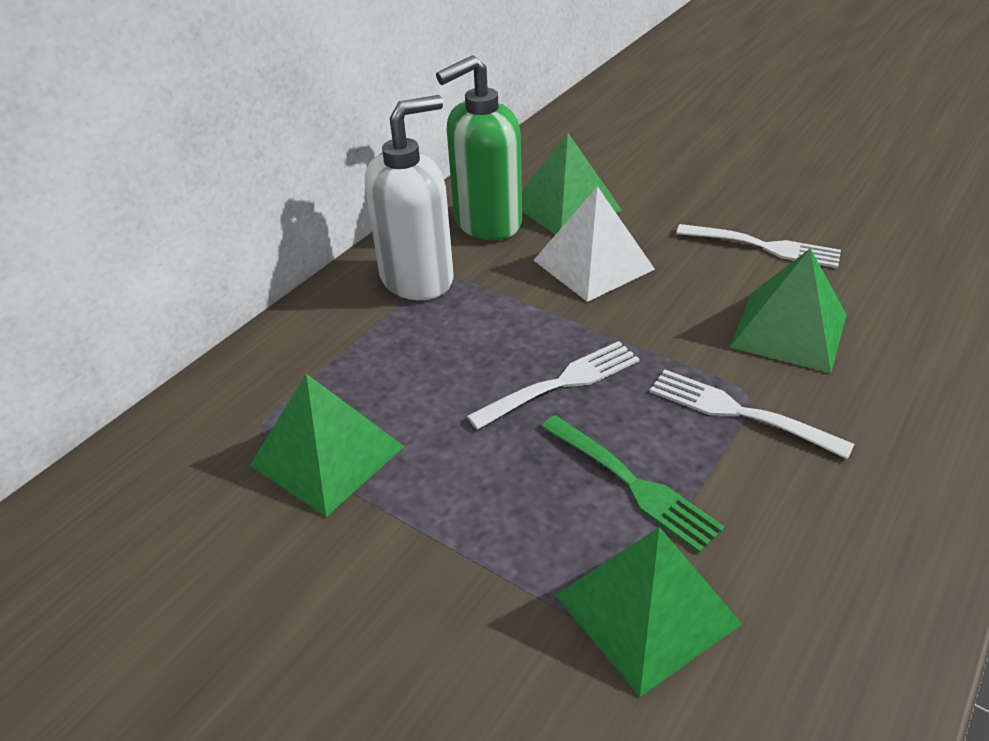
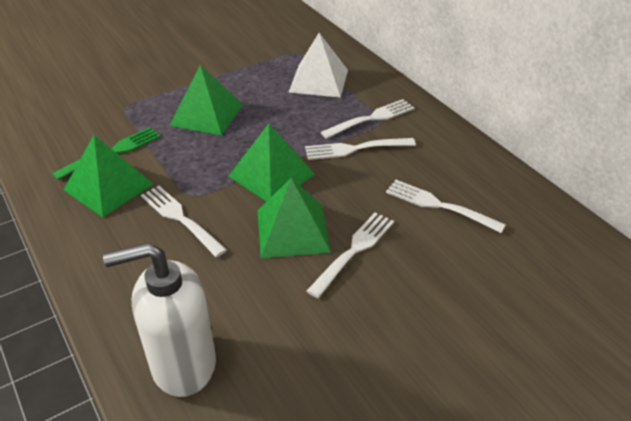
green soap dispenser: [436,55,522,240] = 1 -> none = 0
white fork: [467,341,640,430] [650,369,854,459] [676,224,841,268] = 3 -> [141,186,227,257] [305,138,416,160] [306,212,394,298] [321,99,414,139] [386,180,506,233] = 5

